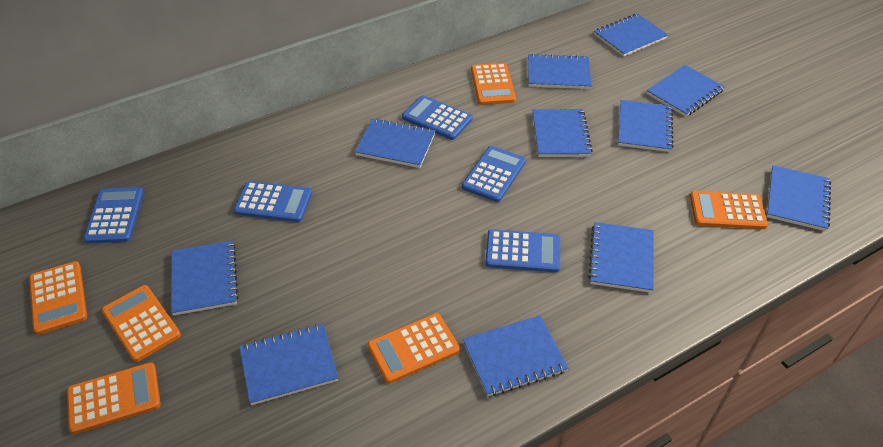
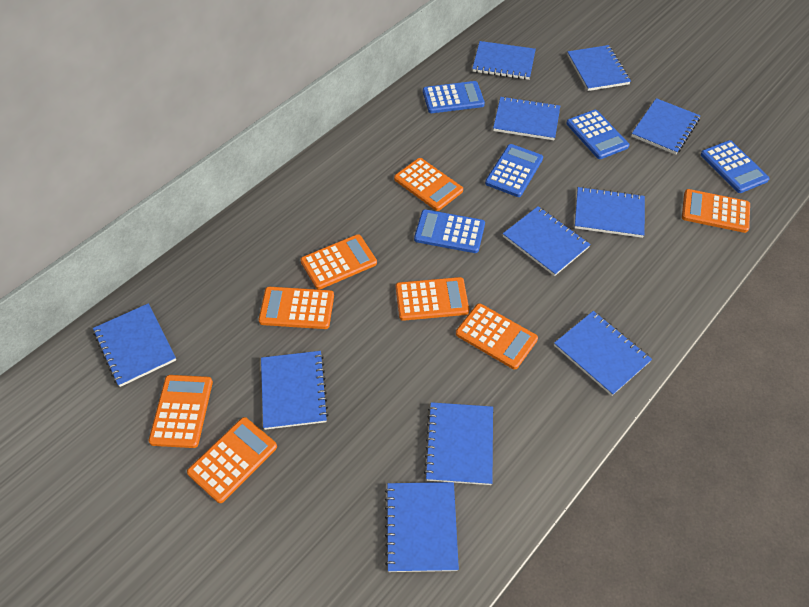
orange calculator: [29,261,87,335] [67,362,161,434] [102,285,181,362] [367,313,460,384] [471,63,516,105] [690,191,768,229] = 6 -> [149,375,213,448] [187,417,277,503] [259,287,334,329] [300,234,377,290] [394,158,463,211] [396,277,469,321] [456,303,538,369] [682,189,750,233] = 8

